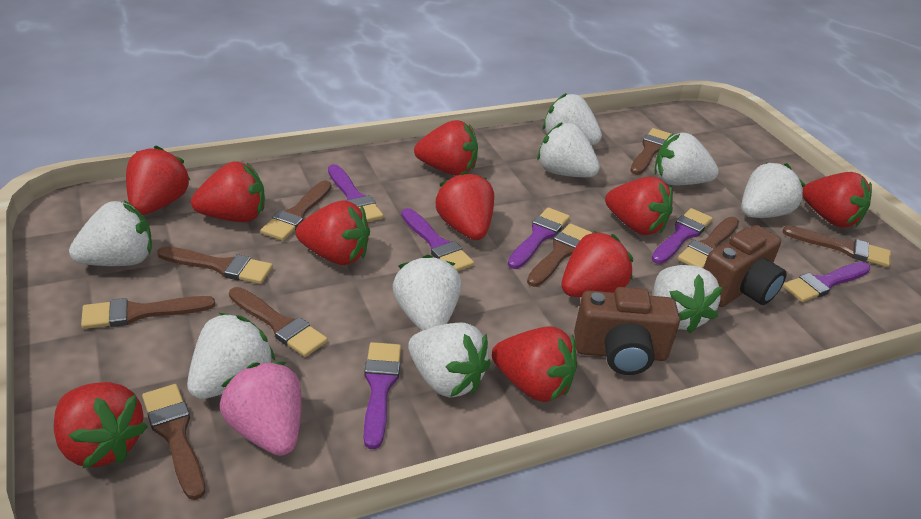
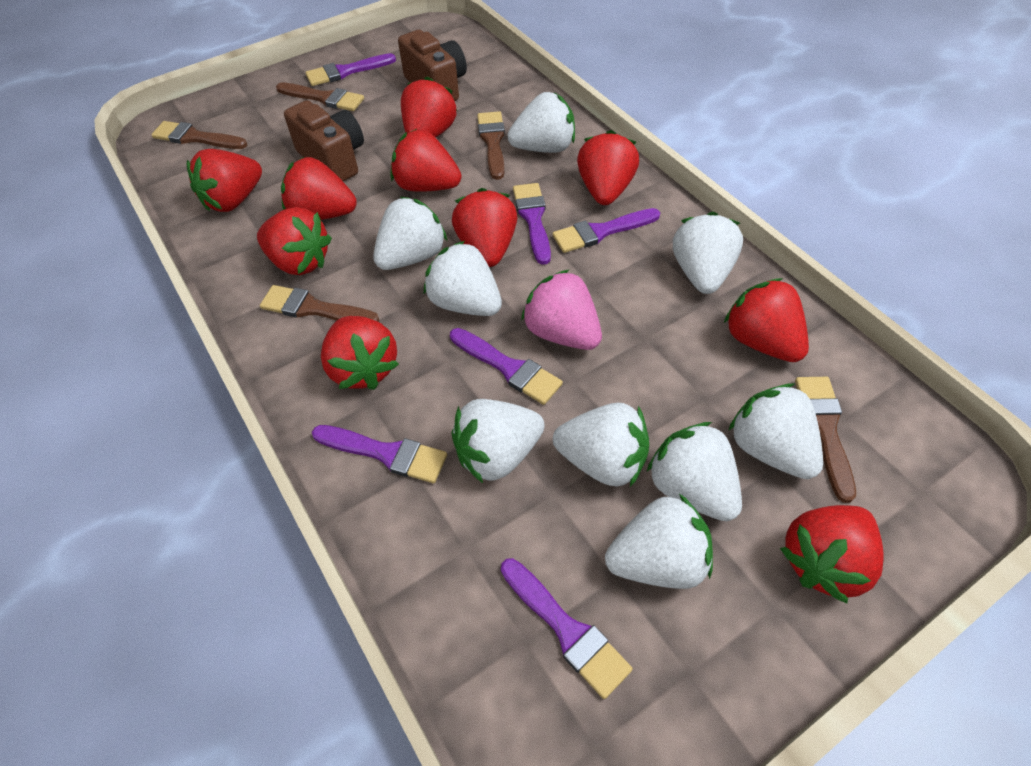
brown brush: [81,296,215,329] [142,384,205,500] [157,246,273,284] [229,287,328,357] [260,180,331,241] [527,223,592,287] [630,128,671,175] [678,217,739,268] [783,225,891,267] = 9 -> [151,121,247,149] [260,285,379,322] [276,82,364,111] [477,111,505,180] [795,377,856,503] = 5

